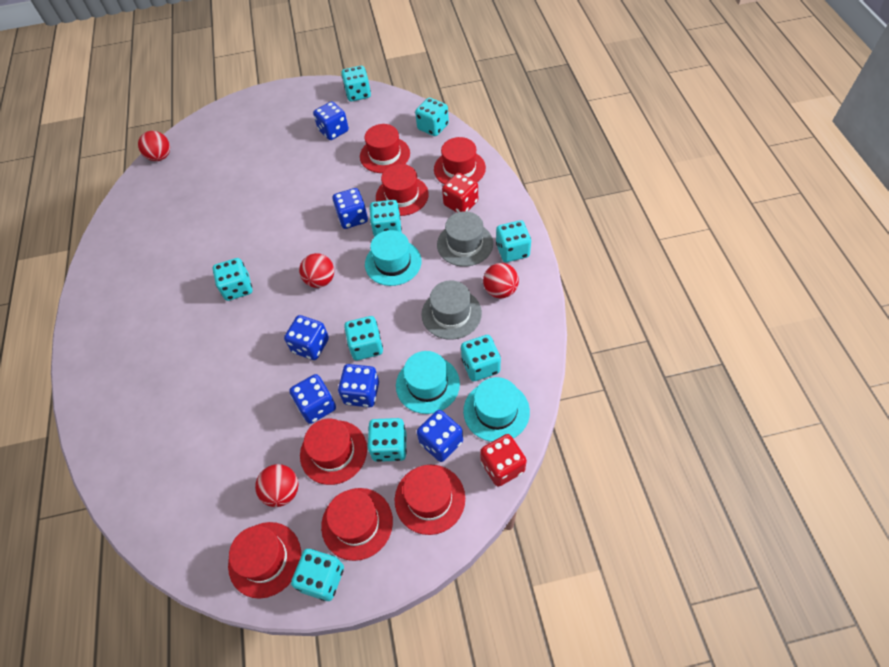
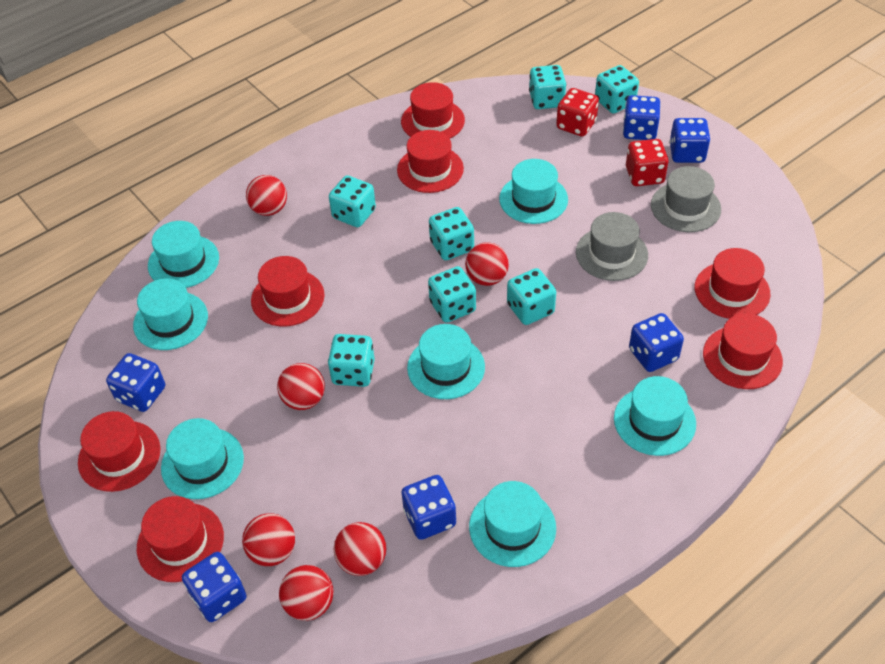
red ball: [138,131,170,161] [255,464,299,507] [299,253,334,288] [483,263,519,298] = 4 -> [242,513,295,566] [246,175,287,216] [277,363,325,410] [279,565,334,621] [334,522,386,576] [465,242,509,286] = 6
turquoise dice: [213,258,252,301] [291,549,344,601] [341,66,371,102] [344,316,383,360] [367,418,407,462] [369,200,402,237] [415,98,449,136] [461,335,501,381] [496,220,531,262] = 9 -> [328,334,375,387] [329,175,376,227] [428,266,476,323] [429,207,474,260] [507,268,556,325] [529,65,566,109] [595,65,639,114] = 7
turquoise hat: [365,230,421,286] [396,351,460,414] [463,377,530,442] = 3 -> [133,279,208,350] [148,221,219,288] [161,418,244,499] [407,324,485,399] [469,481,556,567] [499,159,568,224] [614,376,696,456] = 7

